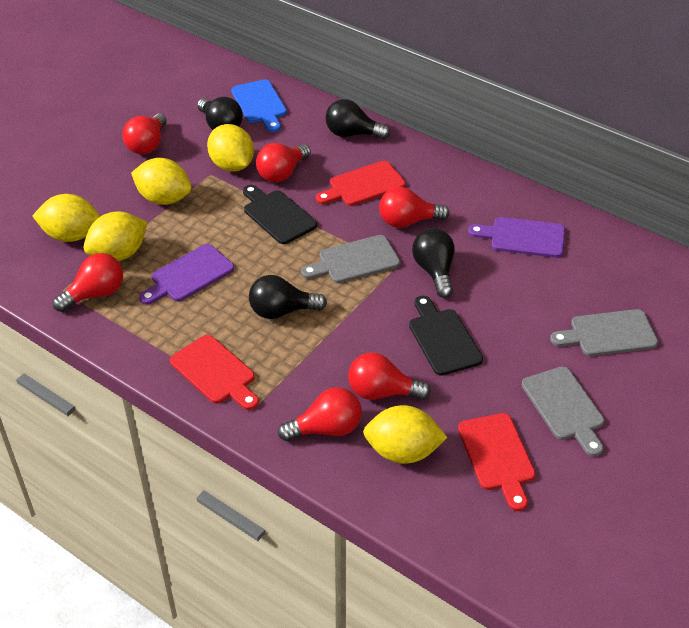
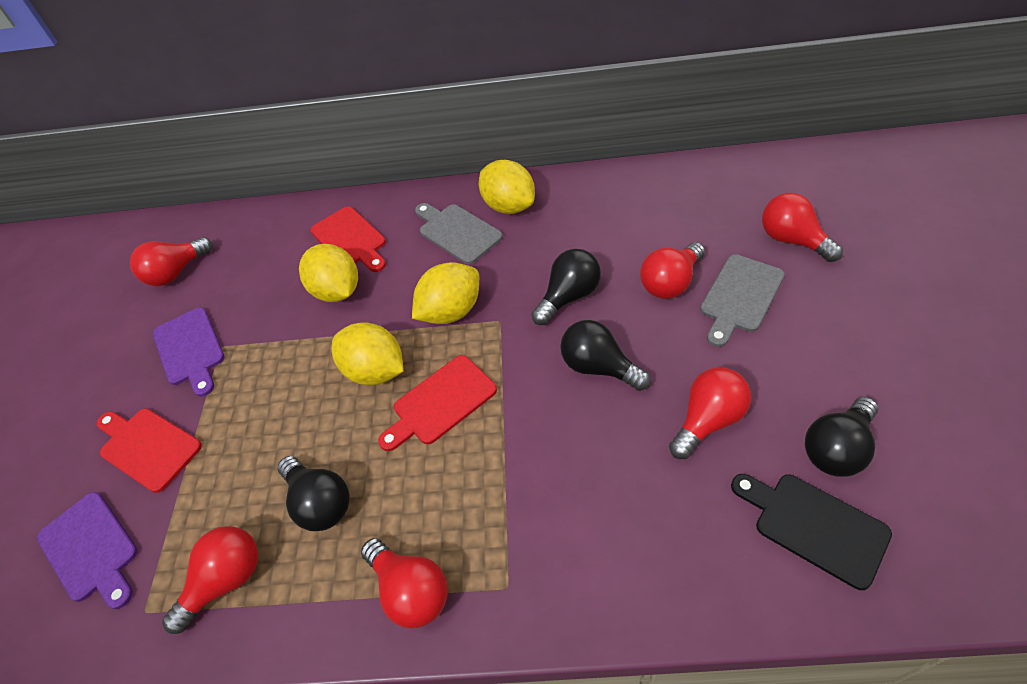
black cutting board: [243,185,317,244] [409,296,483,376] = 2 -> [731,474,892,590] = 1
blue cutting board: [231,79,287,132] = 1 -> none = 0
grey cutting board: [301,235,400,283] [522,366,604,456] [550,309,658,356] = 3 -> [415,203,503,264] [700,254,785,347] = 2
yellow lemon: [33,194,100,242] [84,211,147,261] [131,158,191,205] [207,124,254,172] [363,405,447,464] = 5 -> [299,244,358,302] [332,322,404,385] [412,262,479,324] [479,160,535,214] = 4

